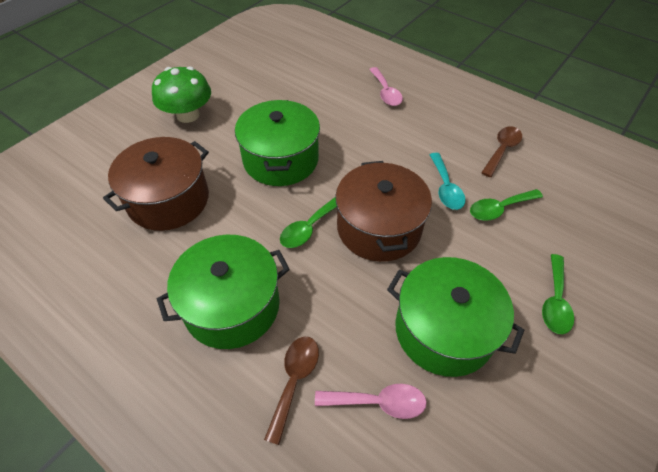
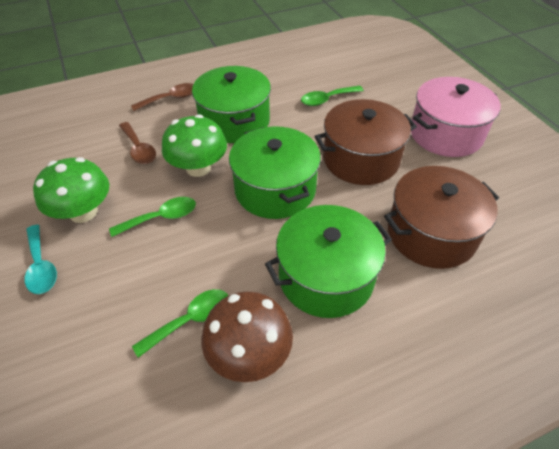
brown mushroom: none = 0 -> [202,291,293,382] = 1
green mushroom: [152,66,211,123] = 1 -> [33,157,109,223] [162,114,227,177] = 2
pink pot: none = 0 -> [411,77,501,157] = 1
pink spoon: [315,384,427,419] [369,67,403,106] = 2 -> none = 0

